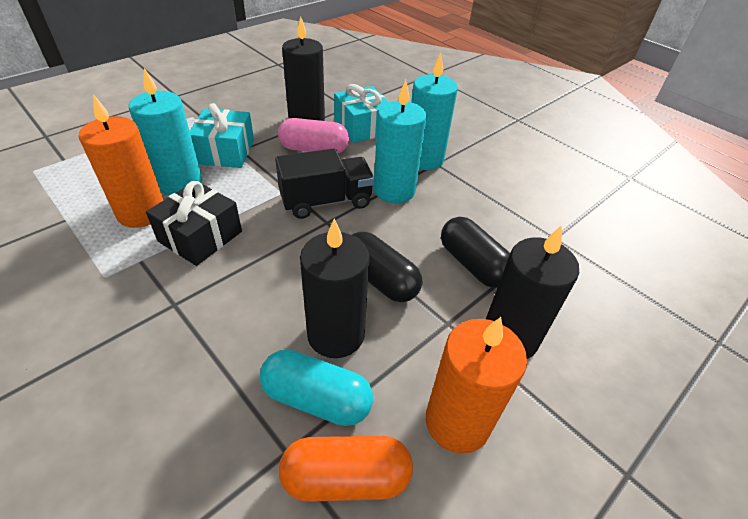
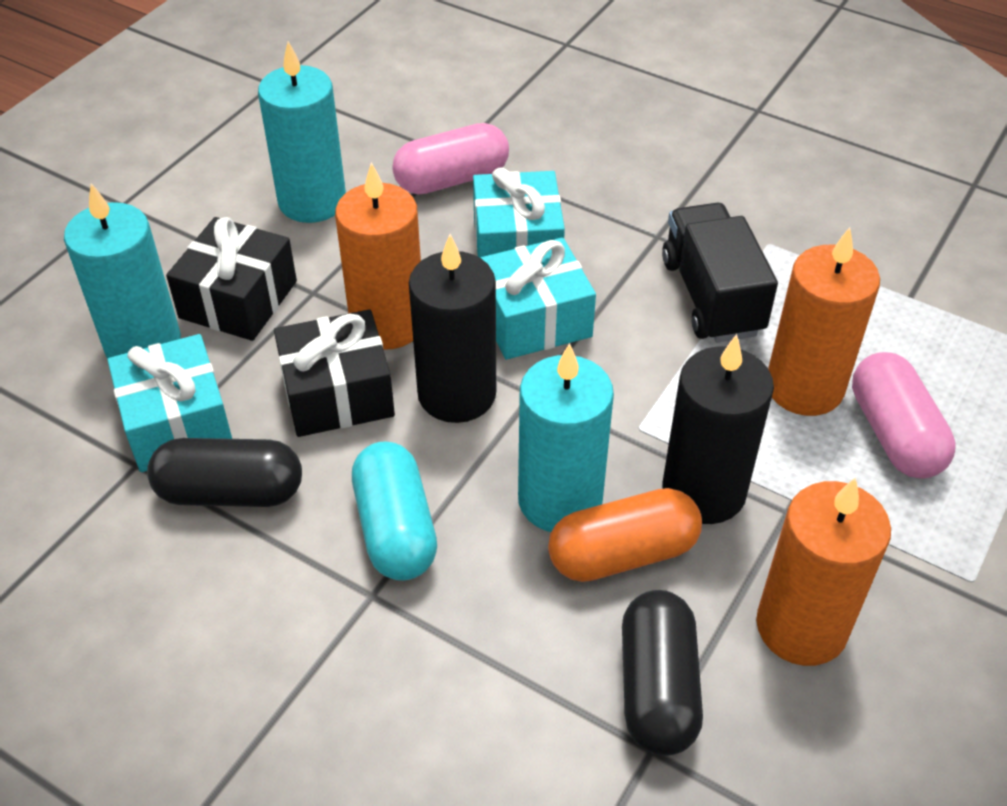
black candle: [282,16,325,121] [300,219,370,358] [486,225,579,359] = 3 -> [409,234,496,423] [662,334,774,524] = 2
black gift: [146,181,242,266] = 1 -> [166,217,297,341] [274,309,395,437] = 2
orange candle: [79,94,163,228] [426,317,527,454] = 2 -> [335,162,421,350] [756,477,891,666] [768,227,880,416] = 3
pink capsule: [278,118,349,153] = 1 -> [392,123,509,194] [852,352,956,479] = 2
turquoise gift: [190,103,254,168] [334,84,388,143] = 2 -> [107,334,232,472] [473,167,565,258] [480,237,596,360] = 3

